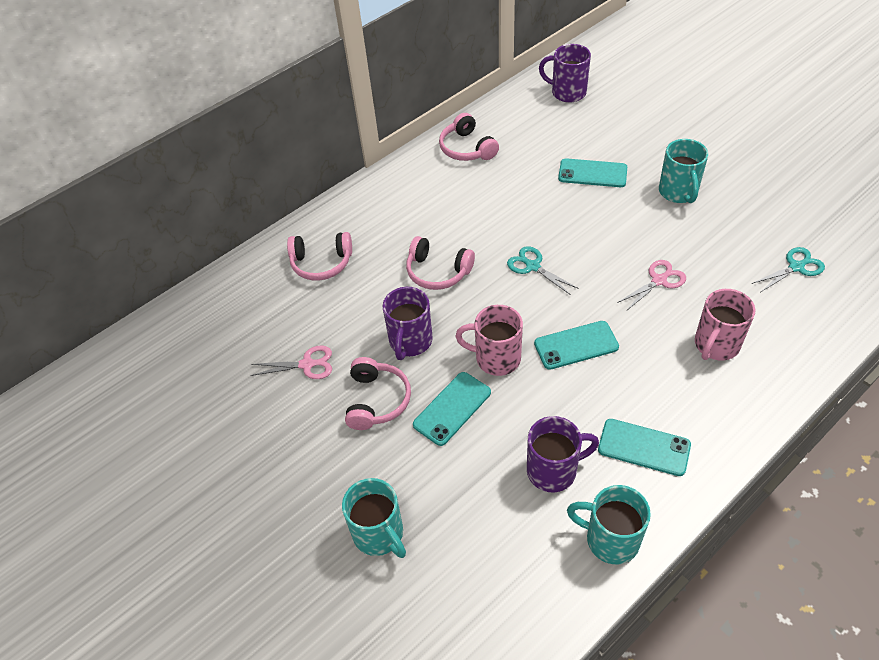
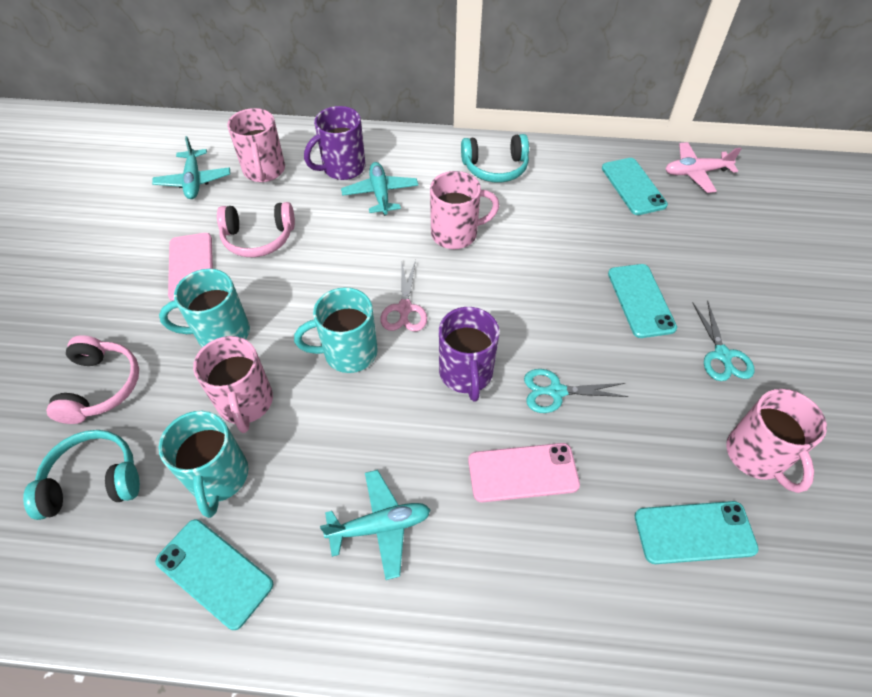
pink headphones: [287,232,352,281] [345,357,411,430] [406,236,475,290] [439,113,499,161] = 4 -> [46,335,139,424] [217,202,295,257] = 2
pink mug: [455,305,523,376] [695,289,755,360] = 2 -> [193,336,273,433] [227,108,285,182] [430,171,499,249] [726,389,827,493] = 4
pink phone: none = 0 -> [168,233,213,301] [468,443,580,502] = 2
pink plane: none = 0 -> [665,142,742,193] = 1
pink scissors: [251,346,332,379] [617,260,686,311] = 2 -> [380,260,427,332] = 1
purple mug: [383,287,433,360] [527,416,599,492] [539,44,591,103] = 3 -> [304,106,365,180] [439,307,499,402] = 2
turquoise headphones: none = 0 -> [23,430,140,520] [461,134,529,182] = 2
turquoise plane: none = 0 -> [152,136,230,199] [320,470,430,580] [341,162,418,216] = 3

